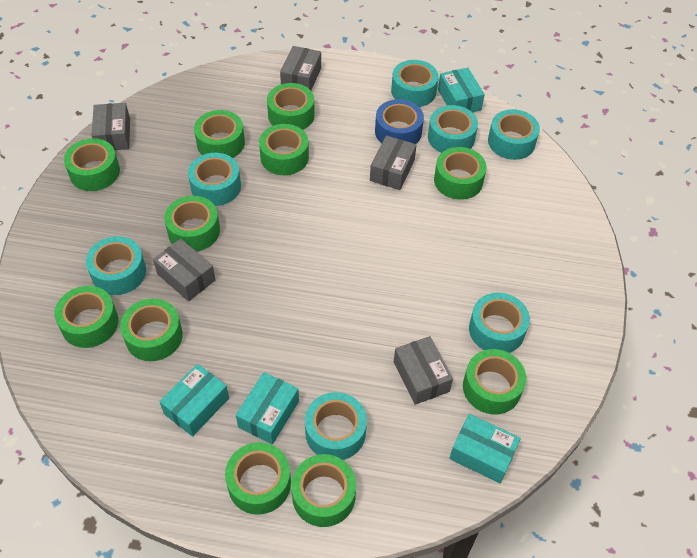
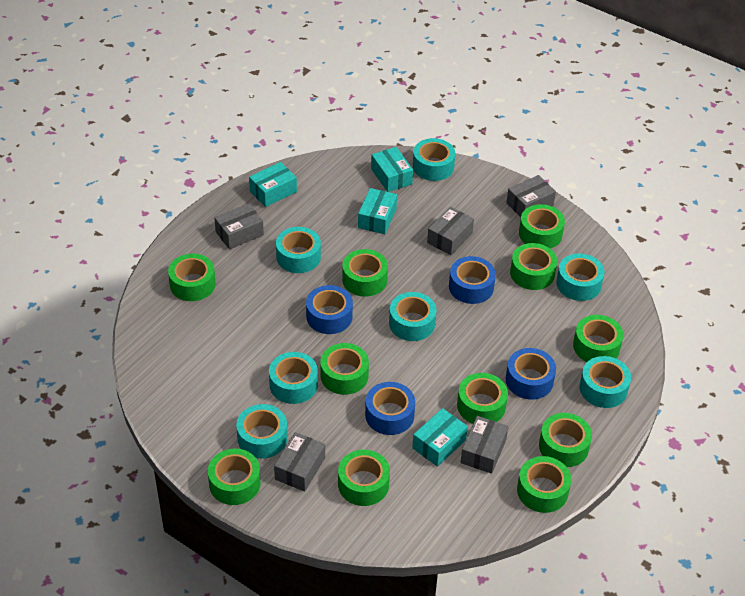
blue tape: [375,99,424,144] = 1 -> [306,285,353,334] [365,382,415,435] [449,256,496,304] [506,348,556,400] = 4

